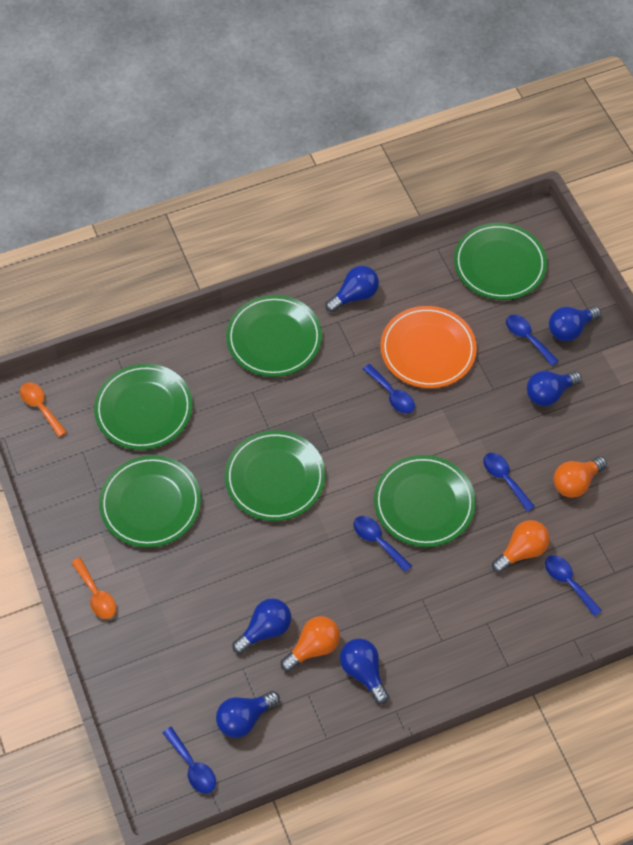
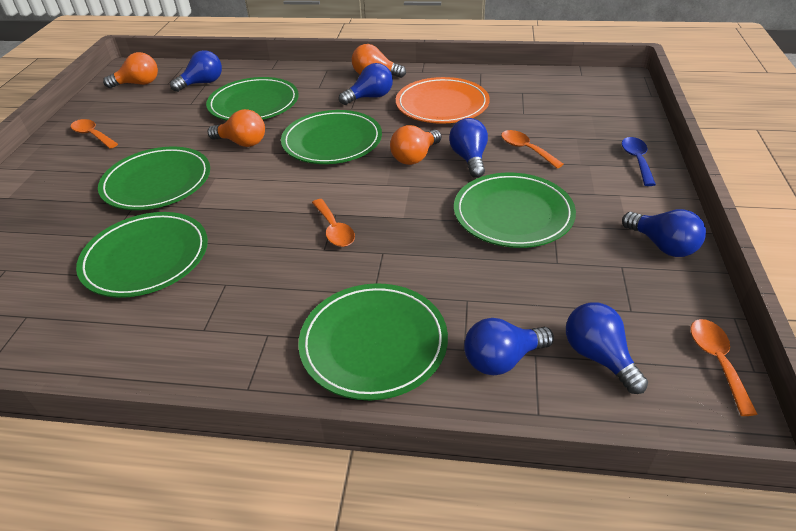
blue spoon: [163,727,216,794] [353,516,412,572] [363,364,415,414] [483,453,535,512] [506,315,559,366] [545,555,602,617] = 6 -> [622,137,656,186] = 1
orange light bulb: [281,616,340,672] [492,520,550,573] [553,456,607,498] = 3 -> [103,52,158,88] [208,109,265,147] [352,44,406,78] [390,125,442,165] = 4
orange spoon: [20,382,67,437] [71,557,116,619] = 2 -> [71,119,118,149] [312,199,355,247] [501,130,564,168] [690,319,758,416] = 4

